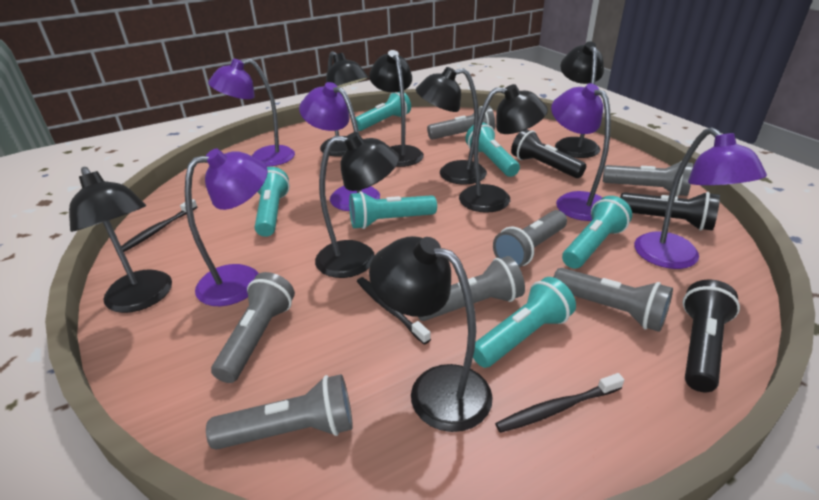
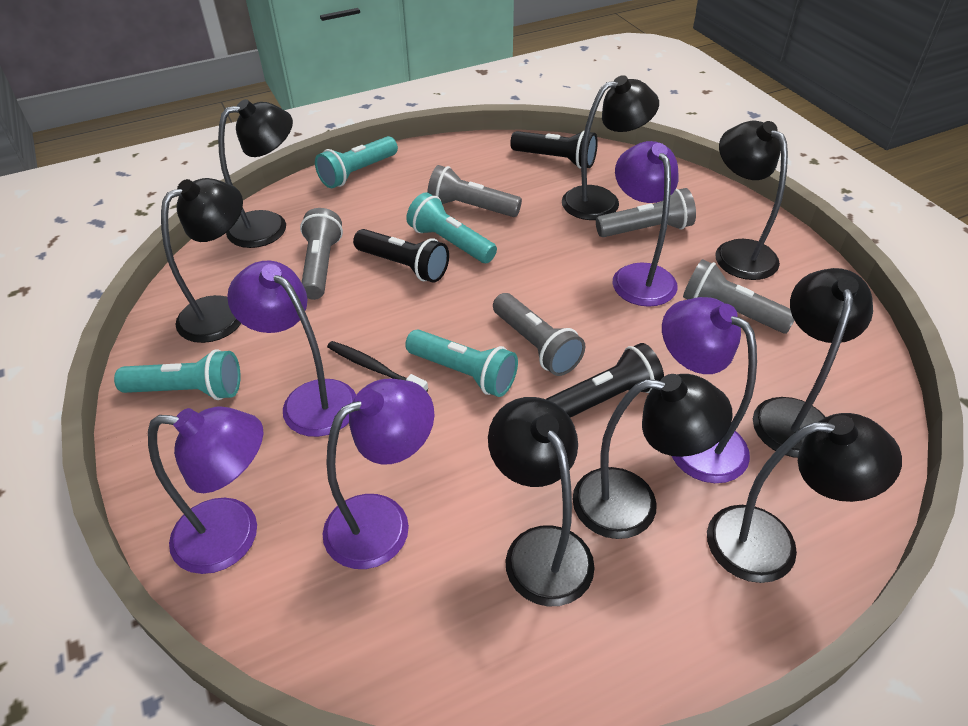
black toothbrush: [121,199,197,252] [357,277,431,345] [495,373,624,433] = 3 -> [327,341,428,391] = 1
grey flashlight: [206,374,353,450] [211,272,295,383] [418,256,525,321] [427,106,495,140] [493,210,567,268] [554,268,673,332] [603,162,693,196] = 7 -> [300,208,343,300] [427,165,522,217] [493,293,585,376] [596,188,696,237] [683,259,794,333] = 5
turquoise flashlight: [255,167,290,237] [349,191,437,229] [356,92,411,131] [465,122,520,177] [473,277,576,368] [562,196,632,269] = 6 -> [114,349,241,400] [315,136,398,188] [405,329,518,397] [406,192,497,263] = 4

